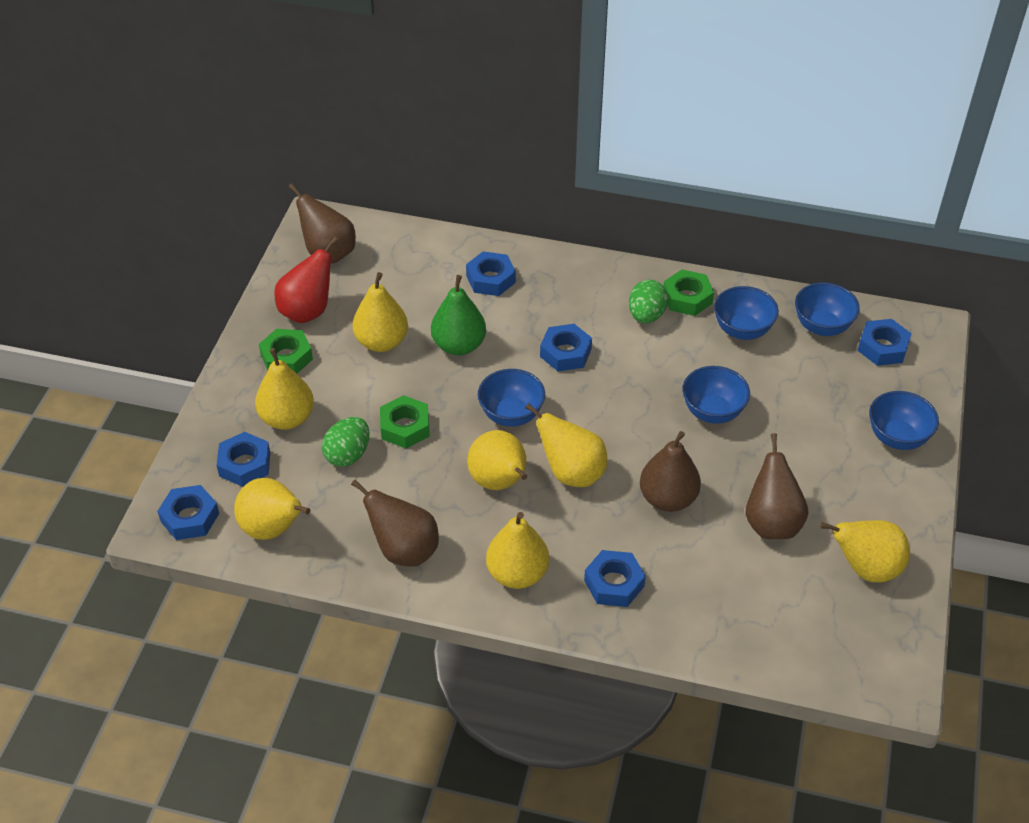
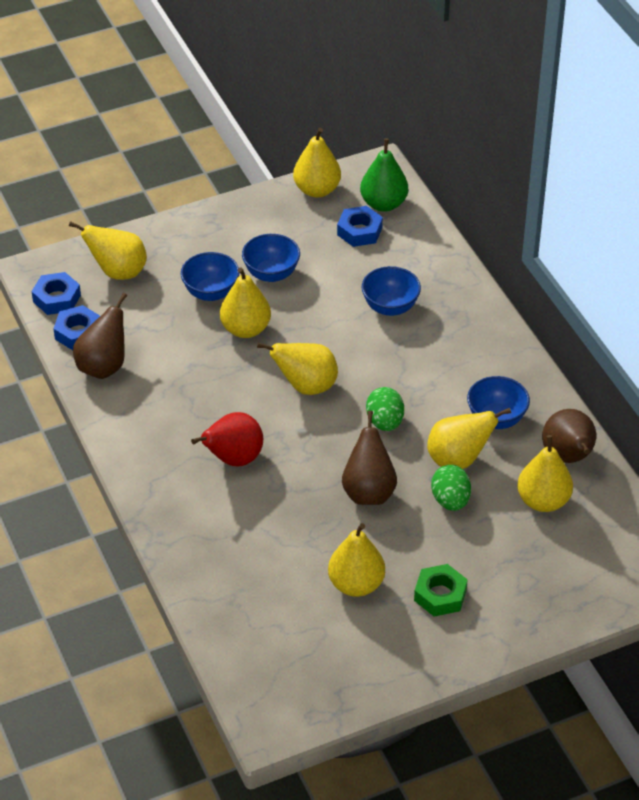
blue bowl: [478,369,545,427] [682,366,750,424] [714,286,779,340] [795,282,860,336] [869,391,939,450] = 5 -> [181,252,239,301] [242,234,300,282] [362,266,421,316] [467,376,530,429] = 4
blue nut: [157,485,219,540] [217,432,270,487] [466,251,516,296] [540,324,592,371] [584,550,646,607] [857,319,912,366] = 6 -> [31,272,81,315] [53,305,100,350] [337,206,383,247] = 3
brown pear: [288,183,356,264] [351,480,439,567] [640,431,701,512] [746,433,808,539] = 4 -> [73,293,127,379] [342,411,397,505] [542,409,596,463] = 3
green nut: [259,329,313,374] [380,395,430,448] [663,269,714,316] = 3 -> [414,564,468,617] = 1

